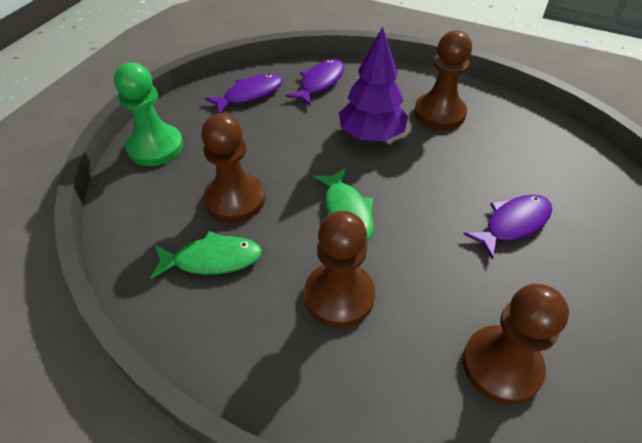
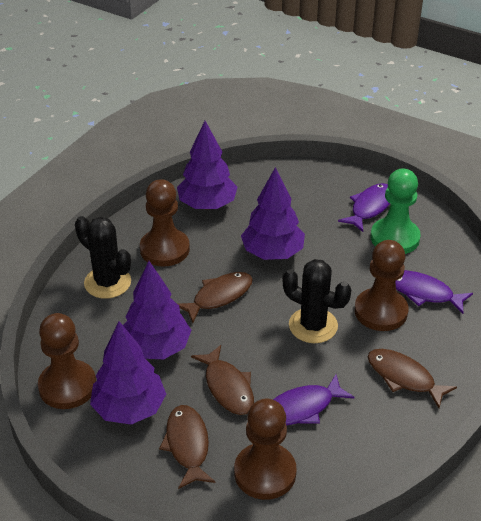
black cactus: none = 0 -> [75,216,131,299] [283,259,351,343] = 2
brown fish: none = 0 -> [159,405,215,489] [178,272,253,323] [191,345,254,415] [367,349,457,408] = 4
green fish: [150,231,262,279] [313,168,374,241] = 2 -> none = 0
purple tree: [339,27,408,141] = 1 -> [90,322,166,425] [123,261,191,359] [177,121,238,210] [241,167,305,260] = 4

